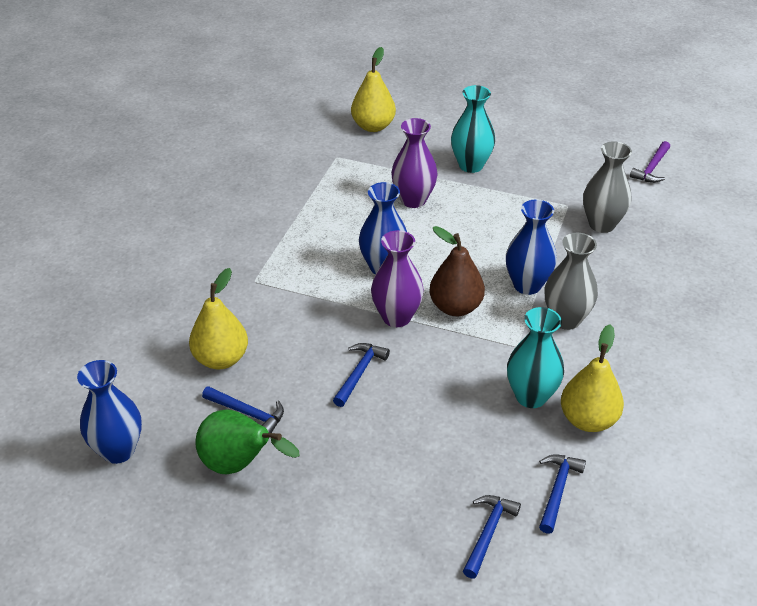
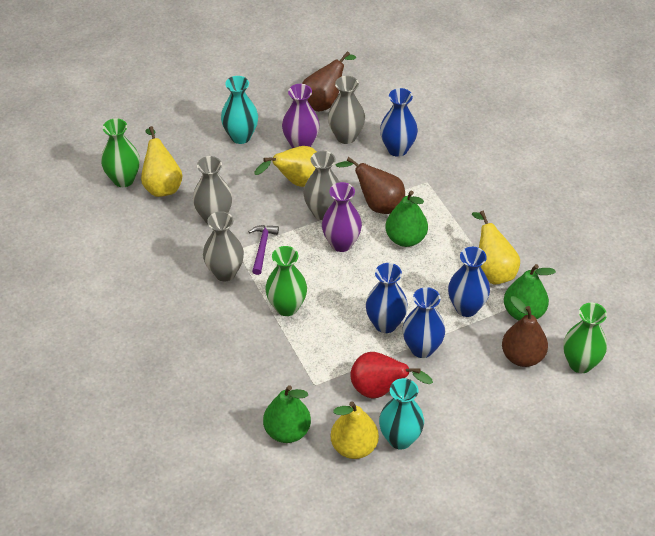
blue hammer: [202,386,284,433] [333,343,390,407] [463,495,521,579] [539,454,586,534] = 4 -> none = 0
blue vase: [77,360,142,464] [359,182,407,275] [506,199,557,295] = 3 -> [366,263,408,333] [380,88,418,157] [403,287,445,358] [448,247,490,317] = 4
brown pear: [429,226,485,316] = 1 -> [302,51,356,112] [336,157,405,214] [502,296,548,367] = 3
green pear: [195,409,300,474] = 1 -> [263,385,311,443] [385,191,428,247] [504,264,556,320] = 3
green vase: none = 0 -> [101,118,140,187] [265,246,307,316] [563,303,607,373] = 3
grey vase: [545,233,598,330] [583,141,632,233] = 2 -> [193,156,232,224] [203,211,244,281] [304,151,339,220] [328,76,365,144] = 4
red pear: none = 0 -> [350,352,433,398] = 1
yellow pear: [189,268,248,369] [351,47,396,132] [561,324,624,432] = 3 -> [141,126,183,197] [254,146,317,187] [331,401,379,459] [472,211,520,285] = 4

